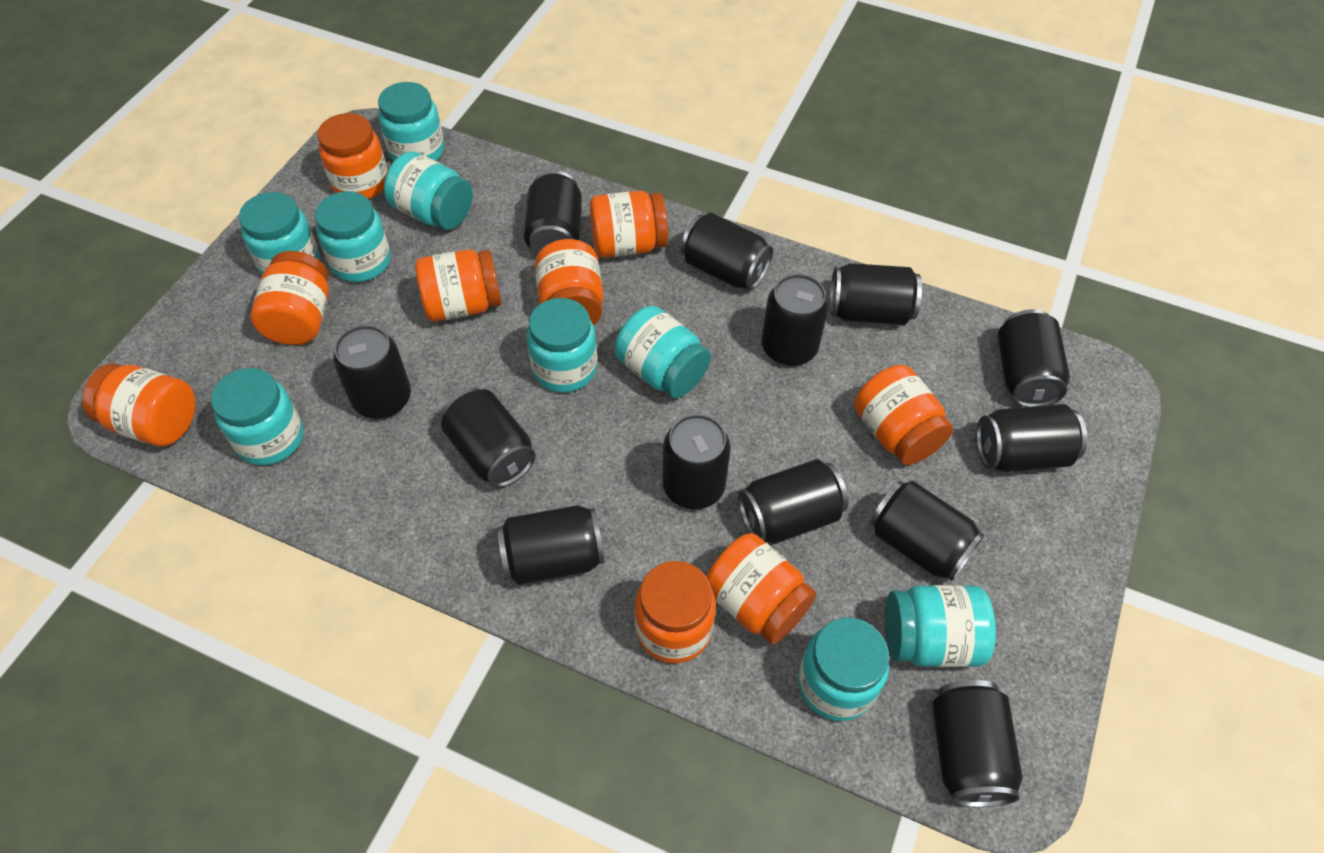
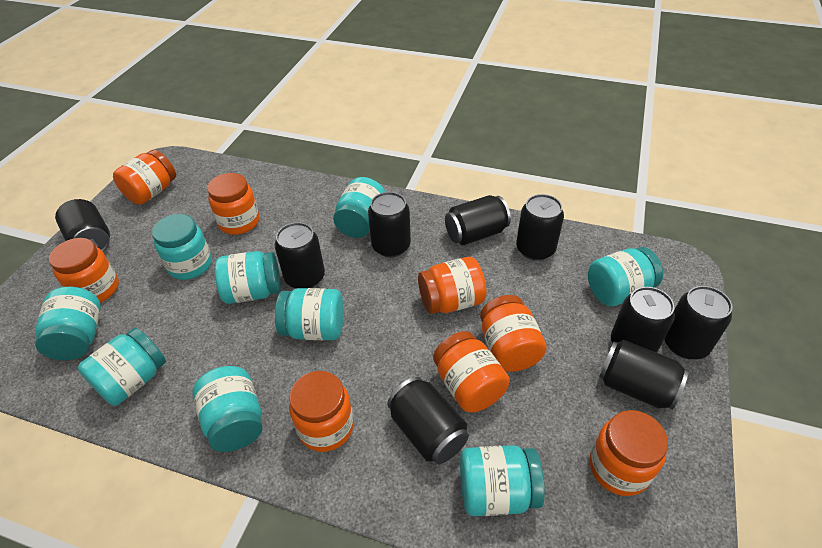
black can: [333,325,411,418] [441,388,536,488] [497,505,604,585] [524,170,582,255] [662,414,731,509] [681,213,773,290] [738,459,848,544] [762,274,829,366] [830,263,922,325] [870,481,984,581] [932,680,1023,807] [976,404,1087,472] [998,309,1070,407] = 13 -> [55,199,110,252] [275,222,325,289] [368,192,411,257] [387,377,469,464] [445,195,511,245] [516,194,564,261] [599,340,689,410] [611,287,675,353] [664,286,732,359] = 9
orange jar: [82,363,196,446] [250,251,329,345] [317,113,388,199] [415,249,501,322] [535,239,604,325] [590,191,668,258] [635,561,716,663] [706,533,816,645] [854,365,953,465] = 9 -> [49,238,119,303] [113,150,176,205] [207,173,259,235] [289,371,354,452] [418,257,486,314] [433,331,510,413] [480,295,547,372] [589,410,668,496] = 8

